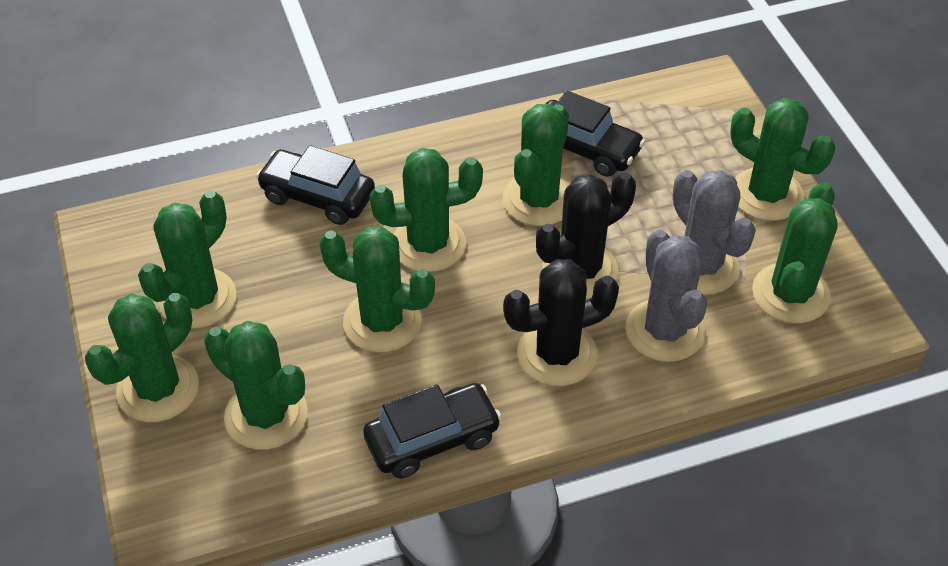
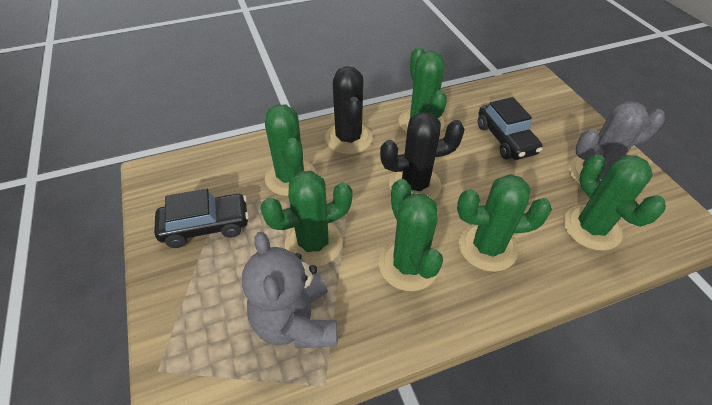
black car: [256,145,375,225] [363,383,502,479] [546,91,645,177] = 3 -> [154,189,249,248] [478,97,543,160] = 2
green cactus: [85,293,199,422] [138,190,236,329] [204,321,308,450] [319,226,435,353] [369,148,483,272] [503,104,569,226] [730,98,835,221] [752,182,838,323] = 8 -> [260,171,352,267] [265,105,316,196] [379,179,443,291] [399,47,447,133] [457,174,552,272] [563,154,666,251] = 6
grey cactus: [625,229,707,362] [672,170,756,295] = 2 -> [568,101,665,186] = 1
grey teddy bear: none = 0 -> [242,232,337,348] = 1

